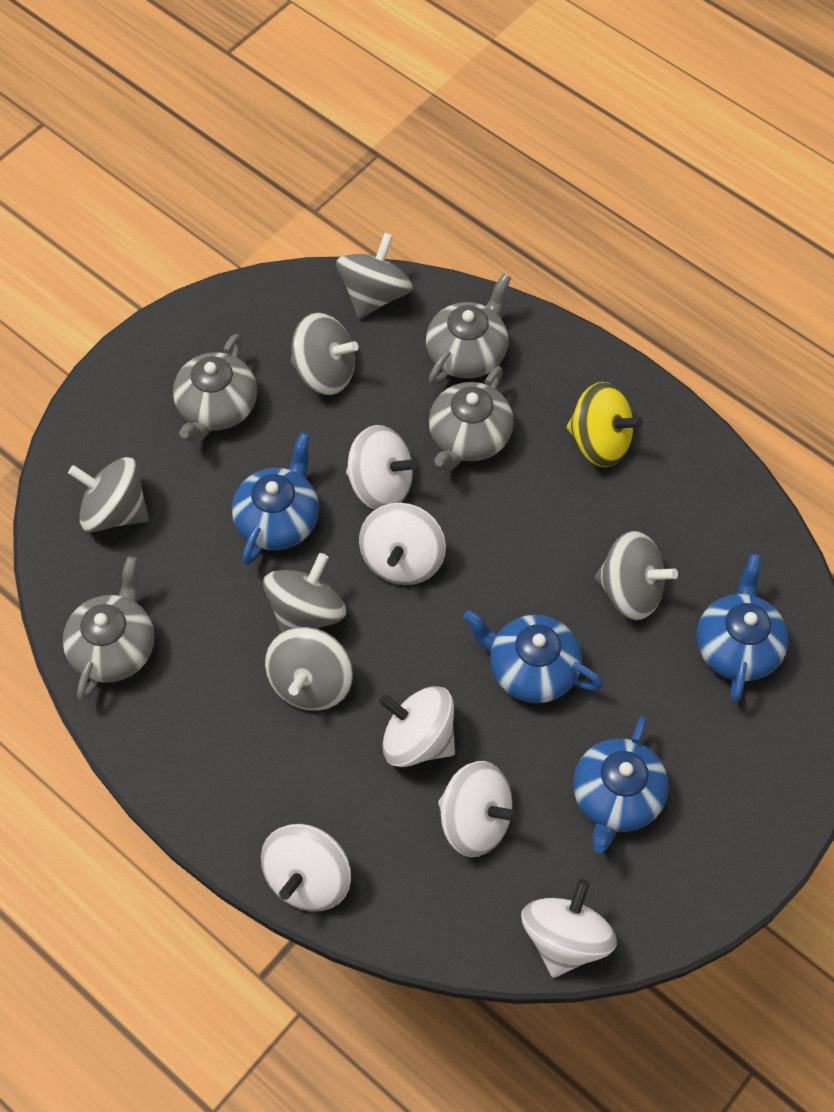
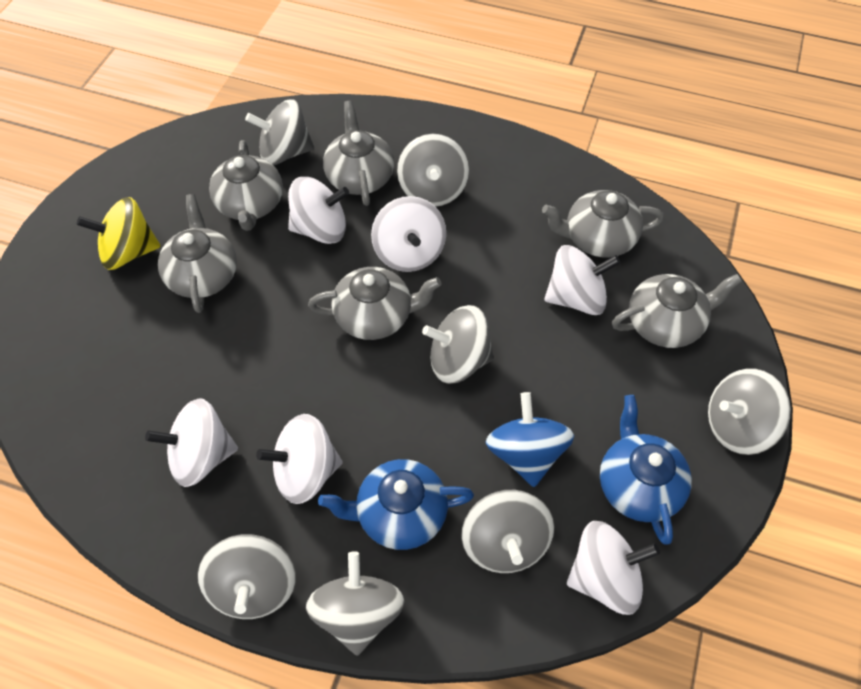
blue spinning top: none = 0 -> [486,392,575,487] = 1
blue teapot: [232,433,319,565] [463,610,603,703] [573,716,669,853] [697,554,789,702] = 4 -> [318,459,474,550] [600,395,692,545] = 2
grey spinning top: [68,457,149,532] [263,553,346,633] [265,627,353,711] [290,313,359,395] [336,233,412,319] [595,531,678,620] = 6 -> [198,534,296,619] [245,99,314,165] [306,551,405,656] [397,134,469,207] [422,305,494,384] [461,490,554,573] [708,368,791,455] = 7
grey teapot: [63,557,154,702] [173,334,257,443] [426,273,511,386] [429,366,514,472] = 4 -> [158,194,237,313] [209,140,283,231] [308,267,442,340] [323,100,394,206] [542,190,664,258] [612,274,742,348] = 6

